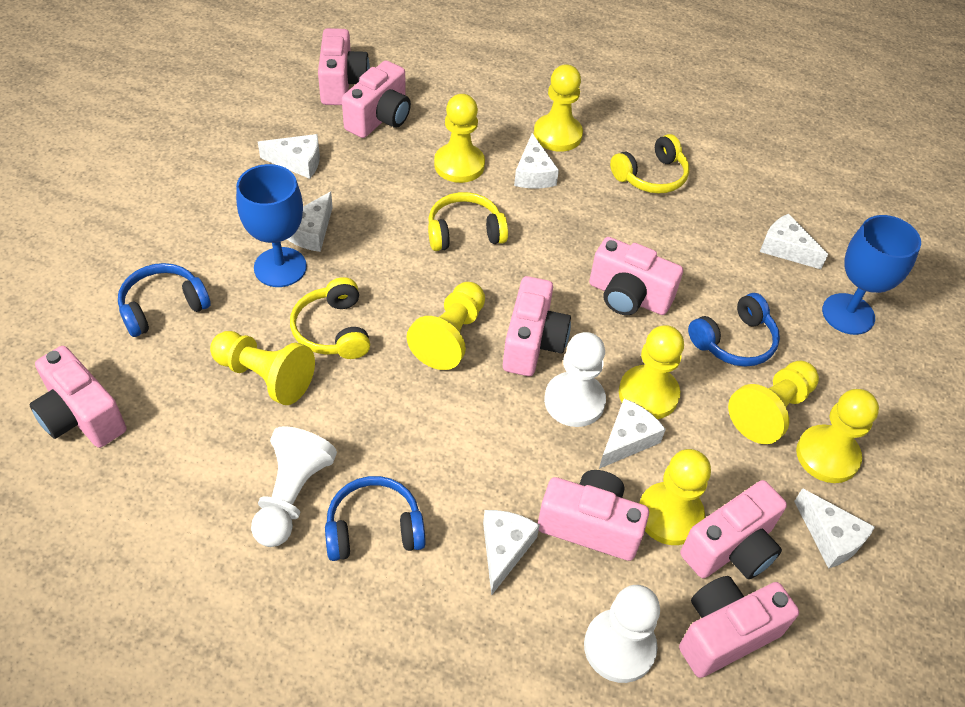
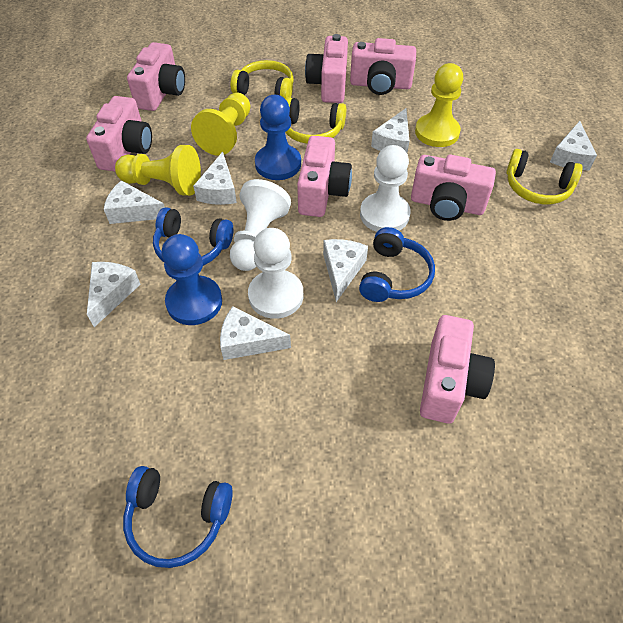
blue goblet: [236,164,307,287] [822,215,921,335] = 2 -> none = 0
blue pawn: none = 0 -> [162,234,222,325] [255,95,301,180] = 2
pink camera: [29,346,126,448] [318,28,370,105] [342,60,411,138] [503,276,571,376] [538,470,649,561] [589,237,683,315] [679,576,799,678] [680,480,787,579] = 8 -> [86,96,152,172] [127,42,185,111] [297,136,352,217] [305,34,348,103] [350,38,416,95] [411,155,496,221] [420,315,495,424] = 7
yellow pawn: [210,331,315,405] [407,282,485,370] [434,94,485,183] [534,64,583,152] [619,325,684,419] [639,449,711,545] [728,360,819,444] [796,389,879,483] = 8 -> [115,145,201,196] [191,93,250,156] [415,63,463,147] = 3

